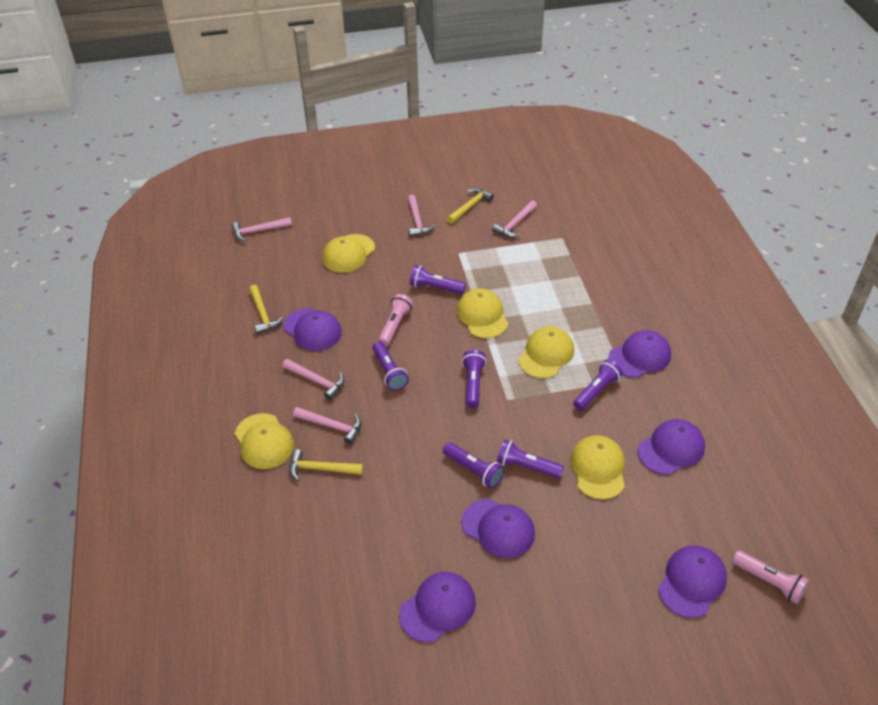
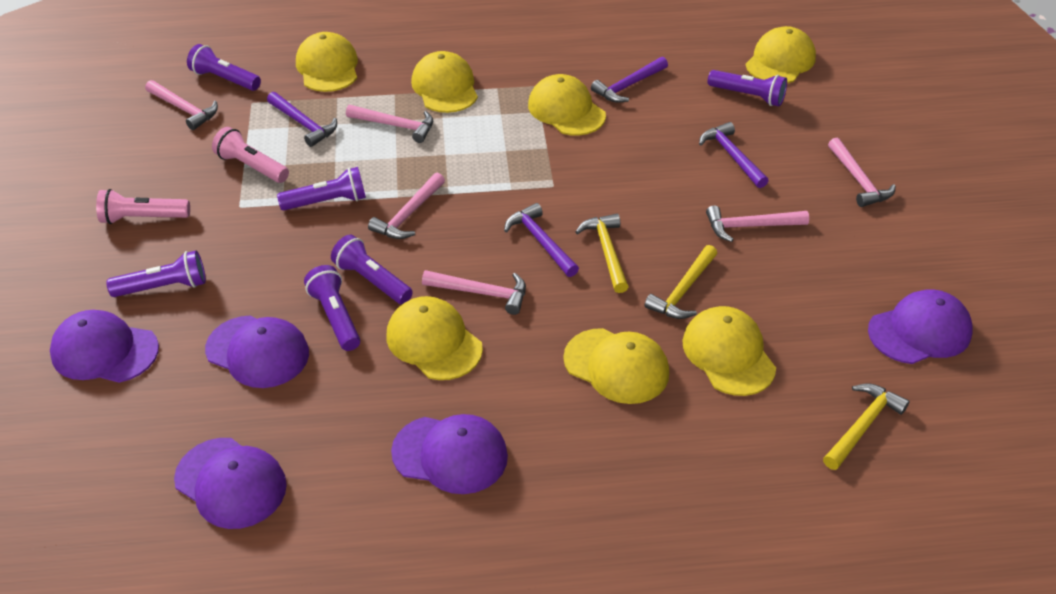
pink hammer: [231,217,292,241] [283,359,344,400] [293,407,362,444] [408,195,435,237] [492,201,537,238] = 5 -> [145,80,218,130] [346,105,433,143] [368,173,445,239] [422,270,526,315] [706,205,809,242] [828,138,896,207] = 6
purple cap: [283,308,342,351] [399,572,476,643] [461,499,535,558] [609,330,671,378] [637,419,705,475] [658,545,727,618] = 6 -> [50,310,159,383] [174,438,287,529] [205,315,309,388] [391,414,508,494] [868,289,973,364] = 5
purple hammer: none = 0 -> [267,92,337,147] [504,203,579,277] [591,57,668,103] [699,122,769,188] = 4
yellow cap: [235,413,294,469] [322,234,375,273] [456,288,508,338] [518,326,574,378] [570,435,625,500] = 5 -> [296,32,358,92] [386,296,483,380] [411,51,478,113] [528,74,606,136] [563,328,669,404] [682,306,776,396] [746,26,816,83] = 7

